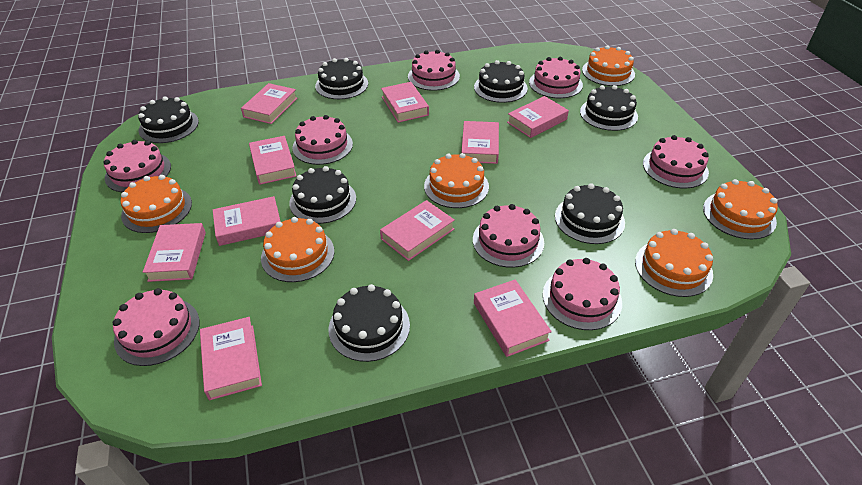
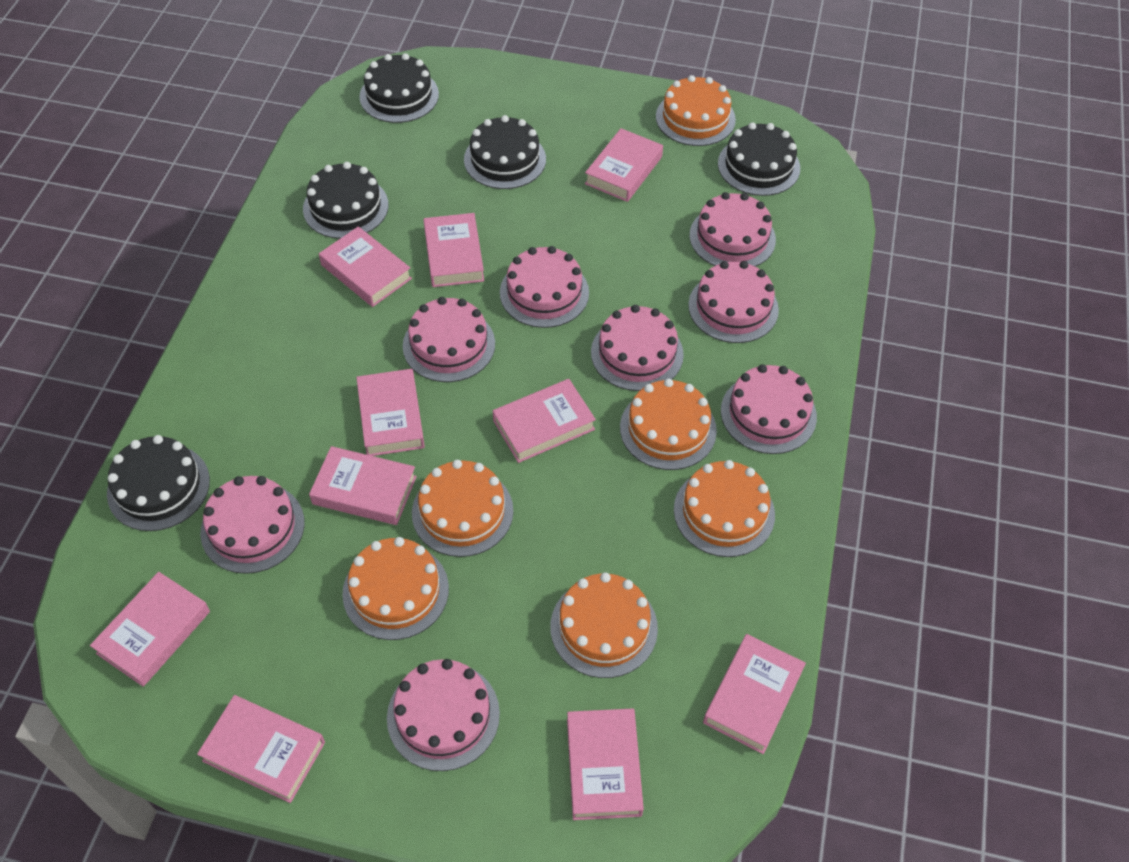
black cake: [138,96,199,143] [289,166,356,224] [315,58,368,99] [328,284,410,362] [474,60,528,103] [555,183,625,244] [580,85,638,131] = 7 -> [107,435,210,531] [303,162,389,239] [360,53,439,123] [464,115,546,189] [718,122,800,196] = 5

